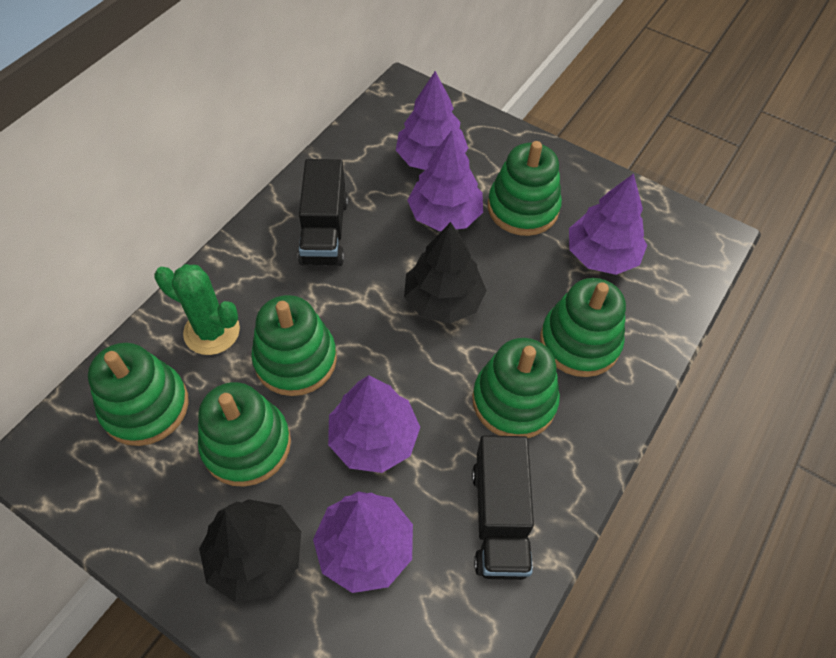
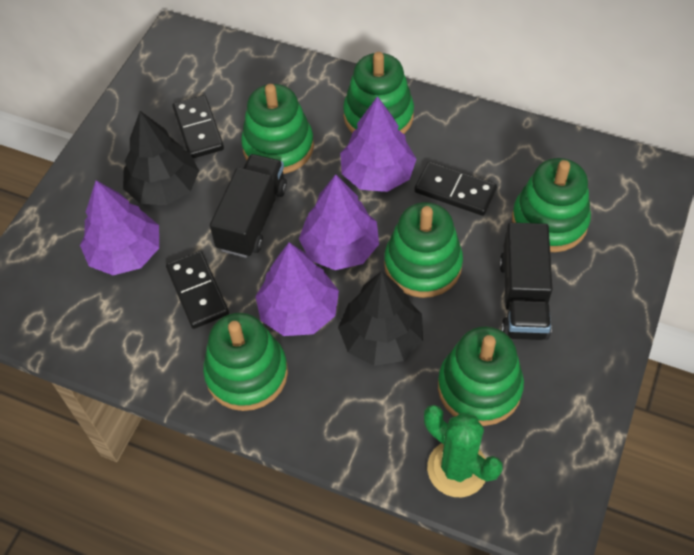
black domino: none = 0 -> [166,251,229,329] [172,95,224,158] [414,162,497,216] = 3
purple tree: [313,491,413,593] [328,375,420,473] [396,71,468,170] [407,131,483,231] [569,174,647,275] = 5 -> [80,180,159,275] [255,242,339,336] [299,174,379,270] [340,96,416,192] = 4

